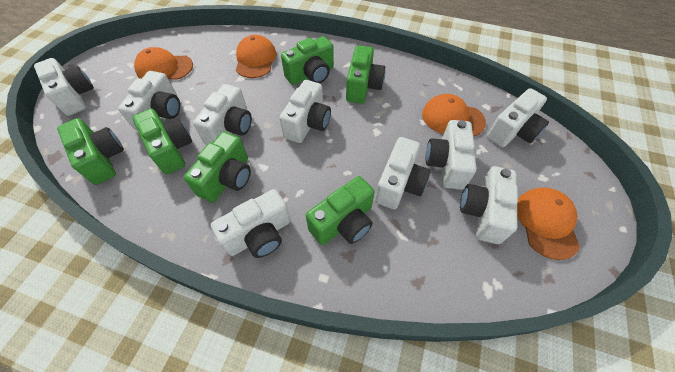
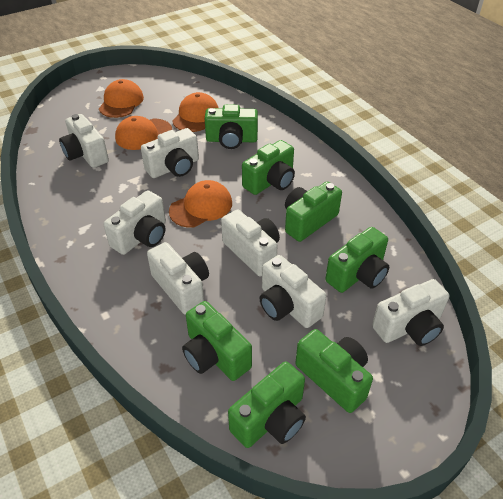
green camera: [57,118,124,185] [132,109,192,175] [184,131,251,203] [281,36,334,85] [306,176,374,245] [346,45,385,104] = 6 -> [182,301,252,381] [205,104,258,149] [228,361,306,448] [242,140,295,195] [285,181,342,242] [295,329,373,413] [325,227,389,293] = 7
white camera: [34,58,94,116] [118,71,180,131] [193,84,252,144] [211,189,291,258] [279,80,331,143] [375,137,431,209] [425,120,476,190] [460,166,518,244] [487,88,549,147] = 9 -> [59,114,109,168] [103,190,166,255] [141,128,199,178] [147,242,209,315] [221,209,280,276] [260,255,327,328] [372,279,449,346] = 7

